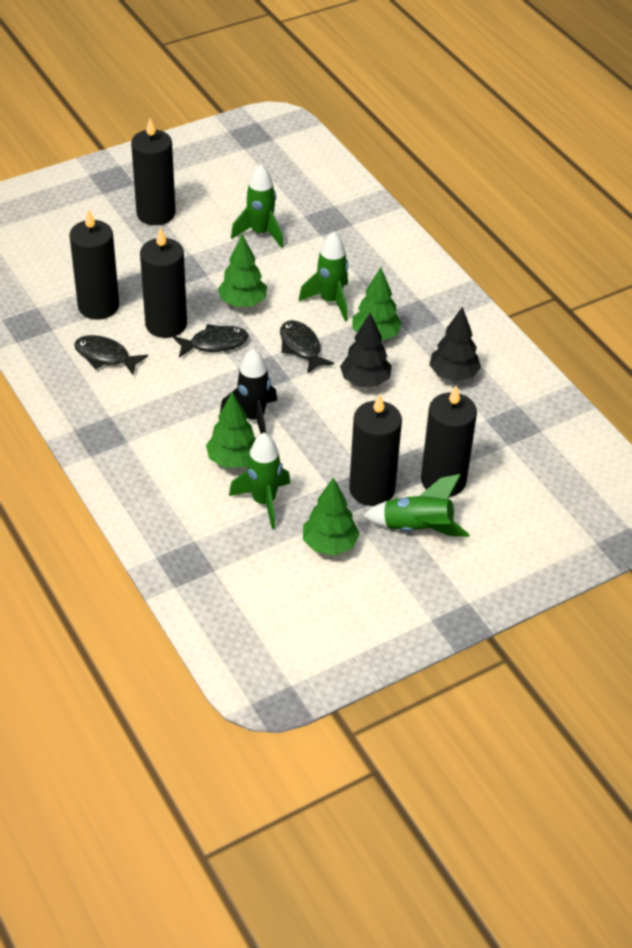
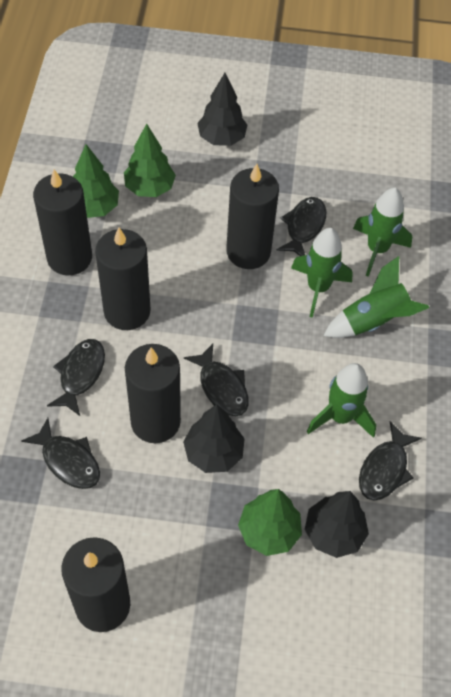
black fish: [74,335,148,375] [173,324,248,358] [280,320,334,374] = 3 -> [21,418,100,489] [47,339,105,416] [184,344,249,416] [276,197,326,256] [359,421,422,501] = 5
black rocket: [220,348,277,434] = 1 -> none = 0
black tree: [340,313,392,387] [429,307,481,382] = 2 -> [183,404,245,473] [197,73,247,146] [305,491,369,558] = 3
green tree: [206,392,256,468] [218,234,267,307] [303,477,360,555] [352,267,402,341] = 4 -> [73,144,119,218] [124,124,176,197] [238,489,302,556] = 3

